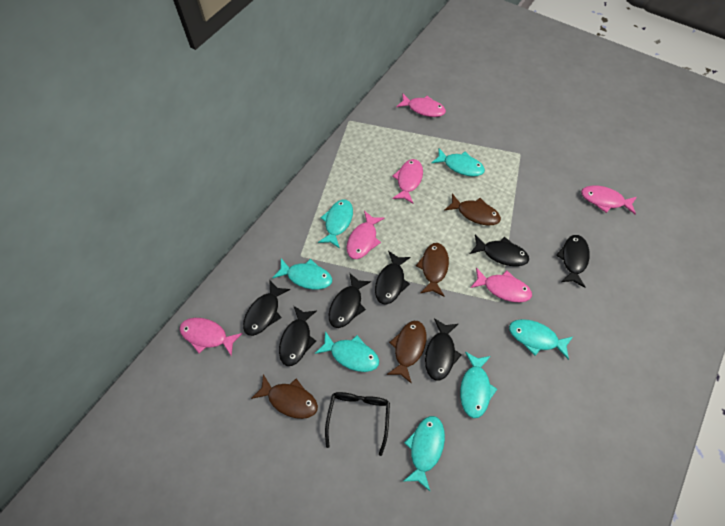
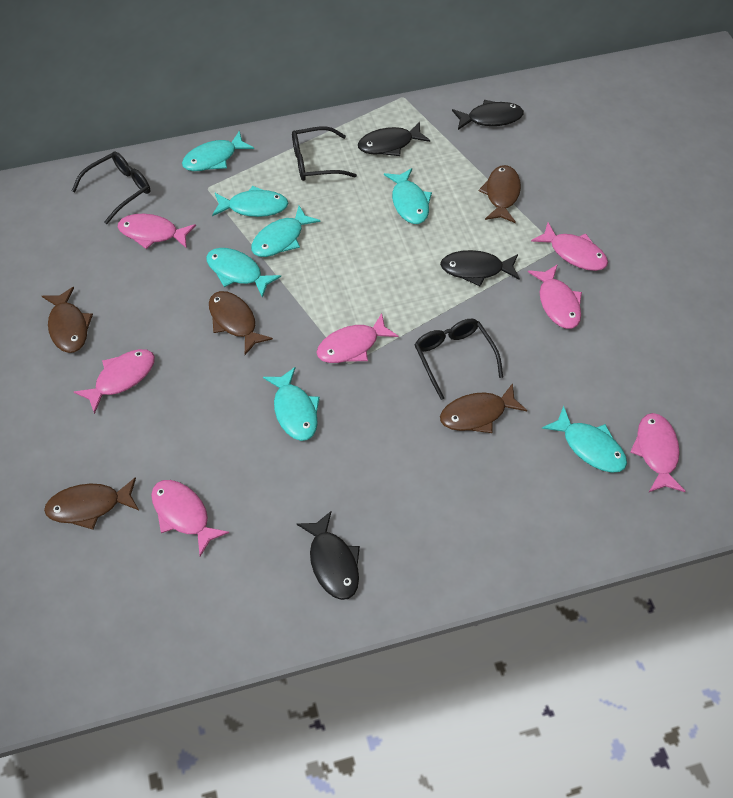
black fish: [243,280,290,336] [279,306,317,366] [329,273,371,328] [375,251,411,304] [425,318,461,380] [470,235,529,266] [556,235,590,288] = 7 -> [297,511,360,600] [358,122,430,156] [440,250,520,286] [452,100,524,130] = 4
black glasses: [325,392,390,456] = 1 -> [72,152,150,224] [292,126,357,181] [414,319,503,400] = 3
brown fish: [251,374,318,419] [387,321,426,384] [416,243,449,296] [445,193,501,226] = 4 -> [42,287,93,353] [44,477,139,530] [209,291,273,355] [440,383,527,433] [479,165,521,223] = 5
pink fish: [180,318,243,357] [347,211,385,259] [392,159,423,204] [396,94,446,117] [470,268,532,302] [581,185,637,214] = 6 -> [74,349,155,414] [118,214,196,249] [151,480,229,556] [316,313,399,363] [528,264,582,329] [531,223,608,271] [630,413,686,493] = 7

